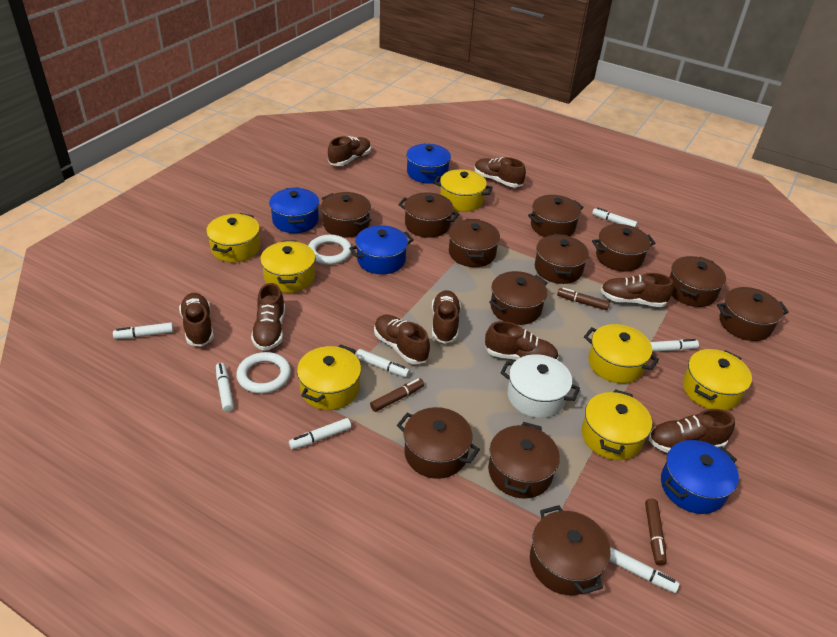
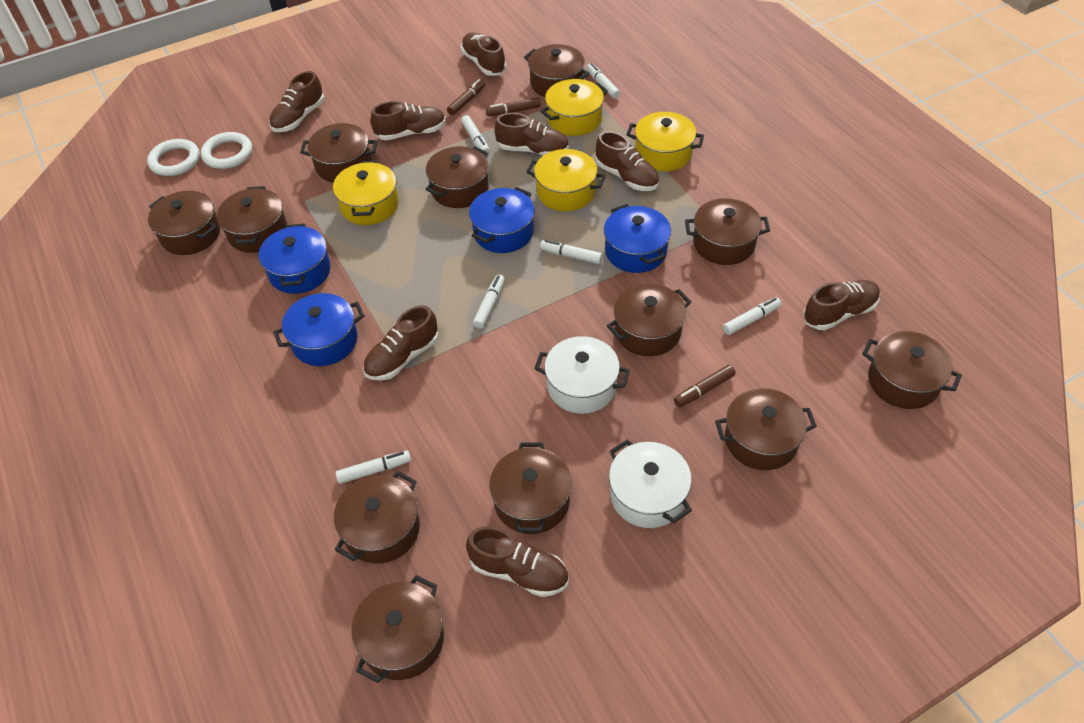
brown shoe: [179,293,214,347] [251,283,285,351] [328,136,371,166] [374,315,430,364] [432,290,461,344] [474,157,526,187] [485,321,559,360] [601,273,674,307] [649,409,735,453] = 9 -> [269,71,324,132] [363,305,439,381] [371,101,446,141] [461,32,506,76] [466,526,569,597] [495,113,569,156] [596,131,659,191] [803,280,880,330] = 8
white marker: [113,322,174,339] [216,363,234,412] [289,418,351,450] [355,349,410,378] [592,208,638,228] [609,547,680,593] [650,339,699,352] = 7 -> [335,451,411,484] [461,115,490,155] [473,275,505,329] [540,240,602,264] [586,63,620,99] [723,297,781,335] = 6
white pot: [500,354,580,418] = 1 -> [534,336,630,414] [609,440,692,528] = 2
yellow pot: [206,213,260,262] [260,240,316,293] [297,344,361,410] [434,169,493,212] [582,389,652,460] [584,324,659,384] [683,349,752,411] = 7 -> [333,161,399,225] [526,149,606,211] [540,79,608,136] [626,112,704,172] = 4

